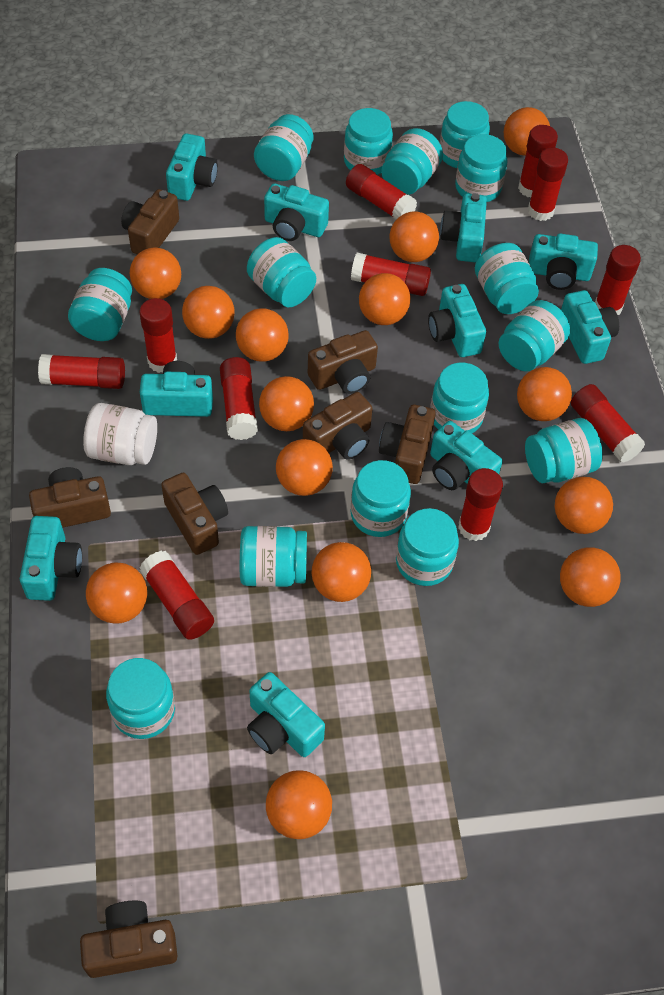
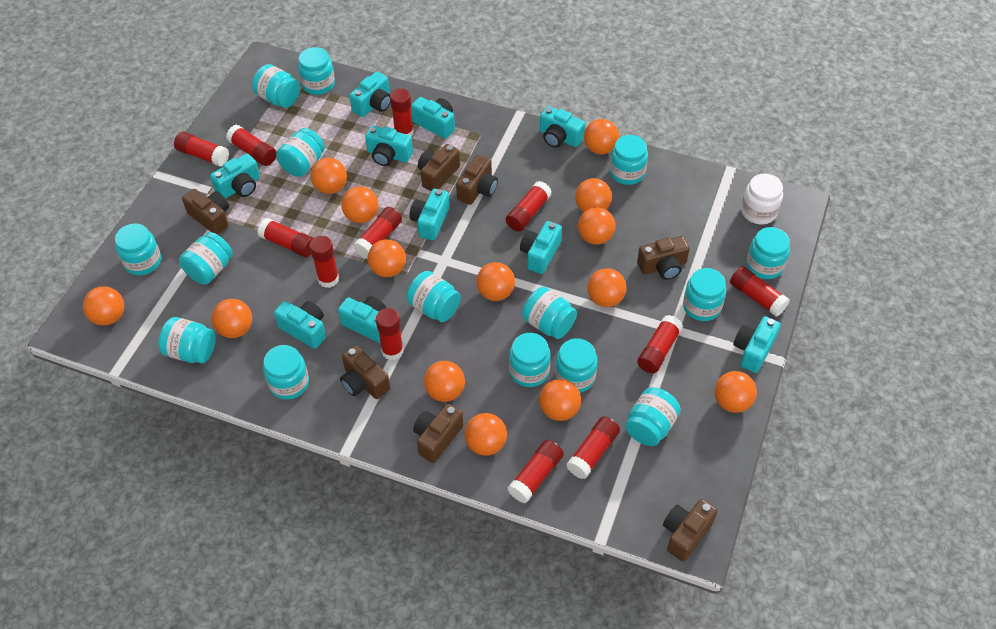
red glue stick: [38,354,125,389] [139,298,177,373] [139,551,214,640] [220,357,258,440] [346,164,417,219] [351,253,431,296] [458,468,503,541] [518,125,558,197] [528,148,568,221] [571,384,645,463] [595,245,641,315] = 11 -> [174,132,229,167] [226,125,276,166] [257,218,314,257] [310,236,339,288] [353,207,402,259] [376,308,404,360] [390,88,414,137] [506,181,552,231] [508,440,564,503] [566,416,620,479] [637,315,683,373] [730,266,790,317] = 12

